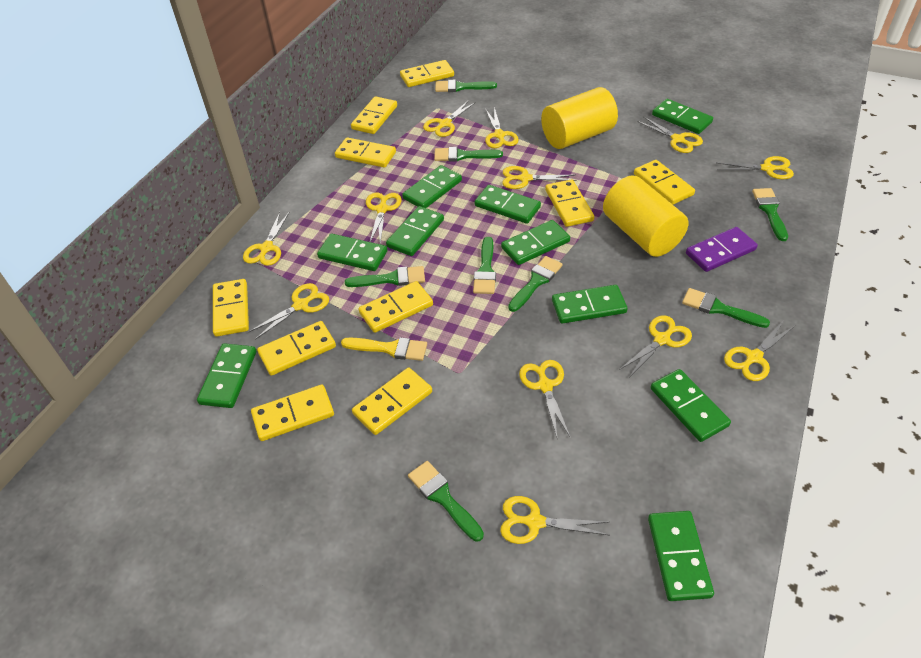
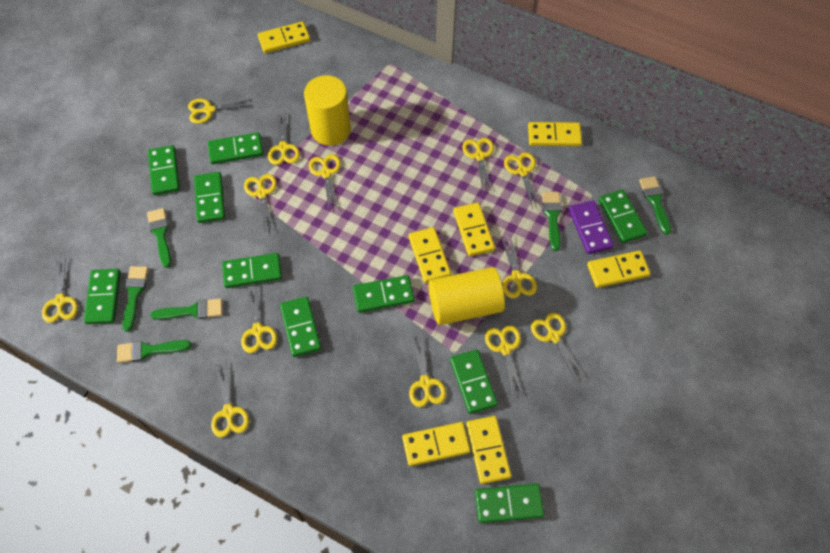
green brush: [345,266,425,287] [408,461,484,541] [434,147,503,162] [435,79,497,92] [473,237,496,294] [508,256,563,312] [682,288,770,328] [752,188,788,241] = 8 -> [117,340,191,363] [122,266,148,332] [147,208,171,268] [150,298,222,320] [542,192,562,251] [639,176,671,235] = 6
yellow brush: [341,337,427,361] = 1 -> none = 0
yellow domino: [213,279,249,337] [251,385,334,441] [257,321,336,376] [335,137,396,168] [351,96,397,134] [352,368,432,435] [358,281,433,333] [400,60,454,87] [545,179,594,227] [634,160,695,205] = 10 -> [258,21,310,53] [402,422,471,466] [409,227,451,283] [453,202,495,256] [466,416,512,484] [528,122,582,146] [587,250,651,288] = 7
yellow scissors: [243,212,289,266] [248,283,329,340] [366,192,402,243] [423,100,476,137] [485,107,519,148] [500,496,609,544] [502,166,576,189] [519,360,570,437] [619,315,692,376] [637,116,703,153] [717,156,794,179] [724,320,795,381] = 12 -> [42,256,78,323] [188,99,253,124] [211,364,249,438] [241,288,277,353] [244,174,277,233] [268,112,300,165] [309,154,341,209] [409,334,446,407] [462,138,494,192] [485,325,523,397] [501,234,537,298] [504,152,542,209] [531,313,586,382] = 13

